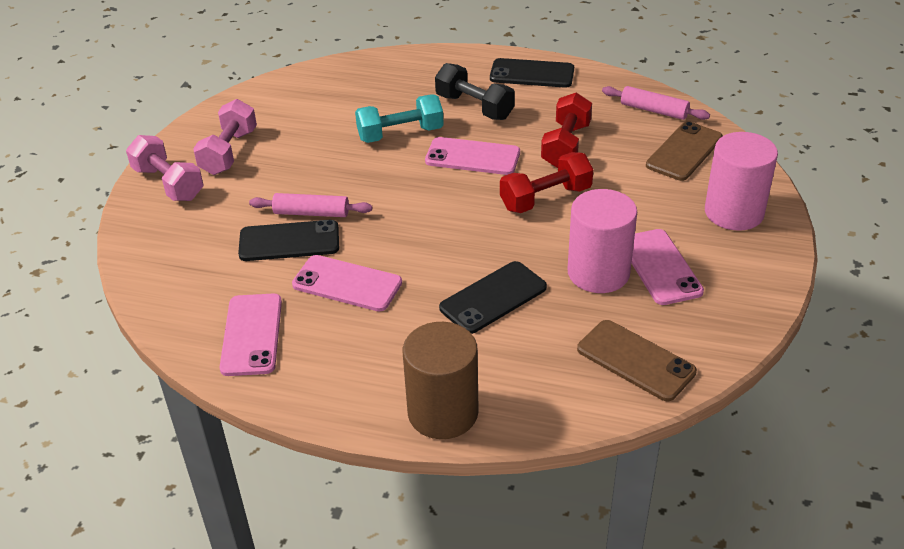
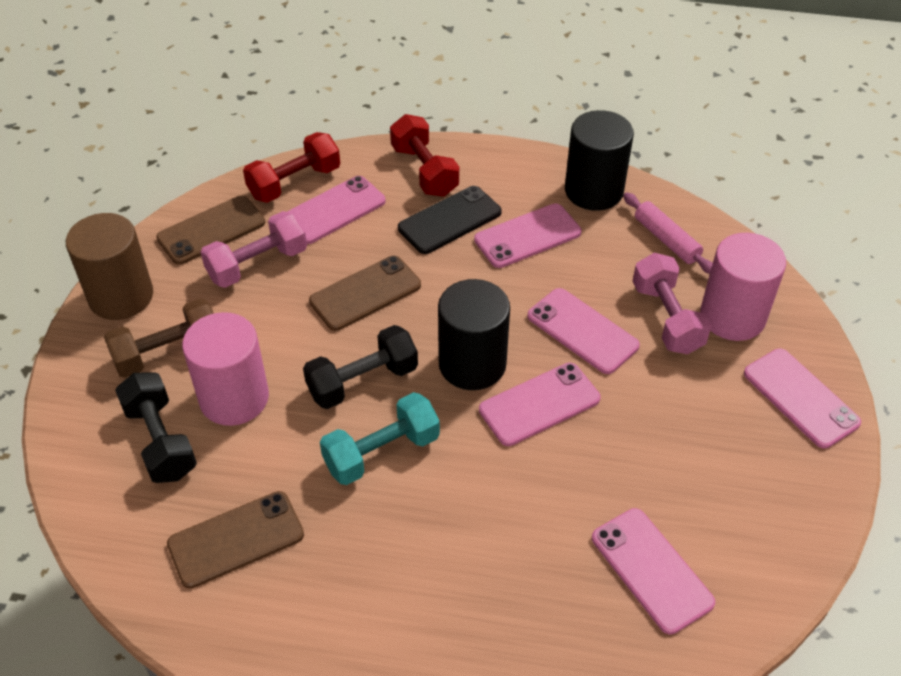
black cylinder: none = 0 -> [438,279,510,390] [565,110,634,211] = 2
black dumbbell: [435,63,515,120] = 1 -> [115,372,197,483] [303,325,418,409] = 2
black phone: [238,220,339,261] [439,261,547,334] [490,58,574,88] = 3 -> [398,186,502,254] = 1
brown dumbbell: none = 0 -> [104,298,214,378] = 1
brown phone: [577,320,697,402] [646,121,723,181] = 2 -> [156,196,265,265] [167,491,304,589] [309,256,421,331] = 3
pink phone: [220,294,282,376] [292,255,402,312] [425,137,520,175] [632,229,704,305] = 4 -> [287,176,386,244] [474,203,581,268] [479,363,601,446] [527,288,640,374] [592,508,715,634] [744,349,861,448] = 6
pink rolling pin: [249,193,372,217] [602,86,710,120] = 2 -> [623,192,713,274] = 1

